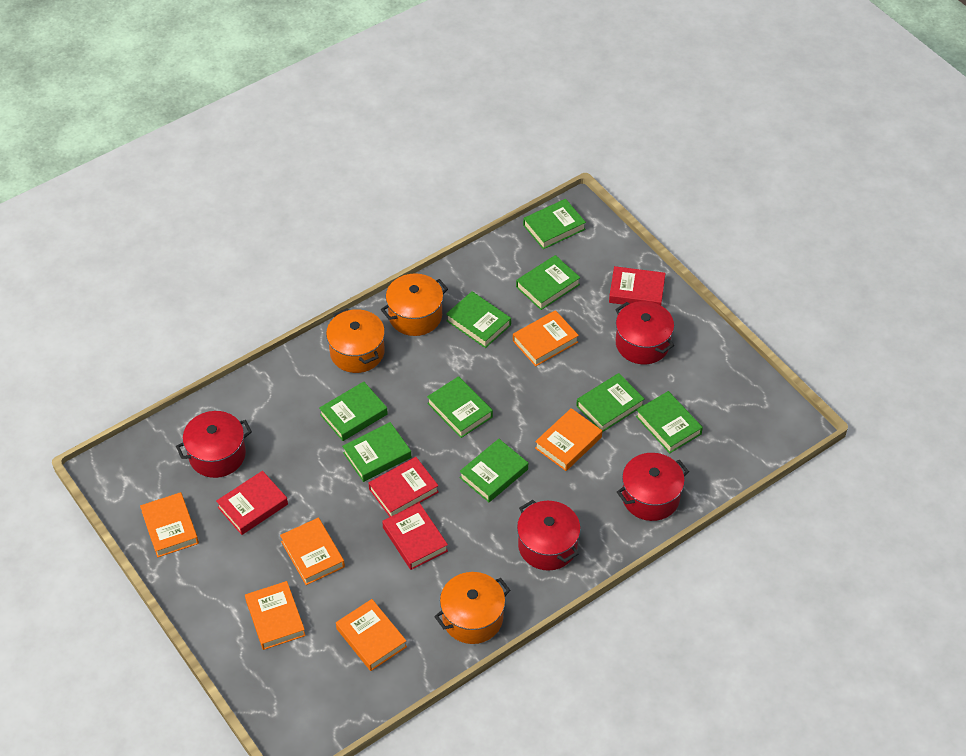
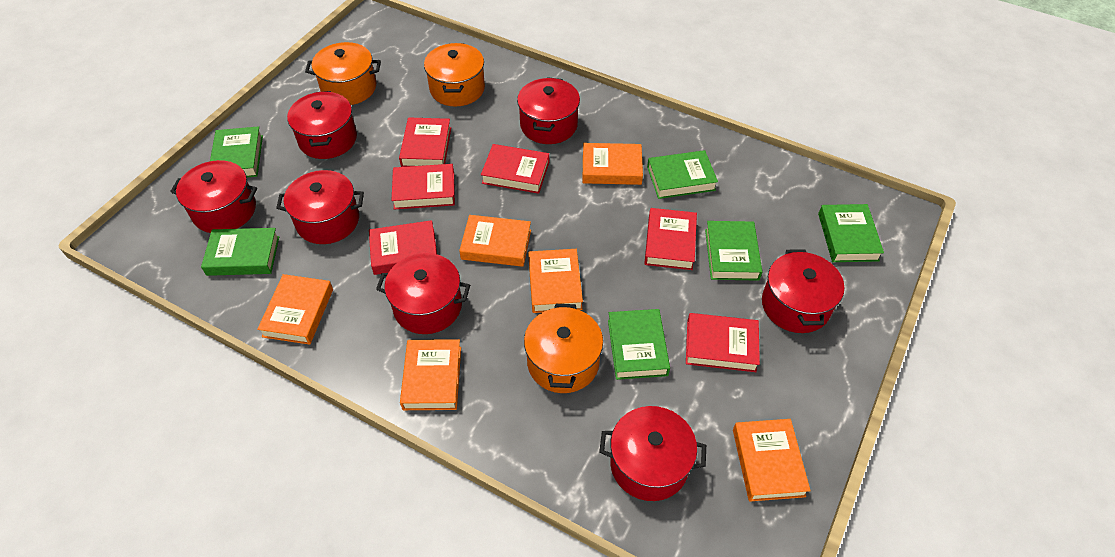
green book: [319,382,388,441] [342,422,411,482] [427,376,493,438] [446,291,511,348] [459,439,528,502] [516,255,580,310] [523,199,586,249] [576,373,644,432] [636,391,703,453] = 9 -> [201,228,279,276] [210,126,263,177] [608,309,670,380] [647,150,718,199] [705,221,762,281] [818,204,884,262] = 6
red book: [216,471,288,535] [369,457,439,517] [382,503,448,570] [609,266,666,305] = 4 -> [369,220,437,275] [391,164,455,209] [399,117,451,167] [481,144,549,194] [644,208,697,270] [686,313,760,372] = 6
red pot: [176,411,252,478] [517,500,581,571] [615,301,674,364] [617,453,689,521] = 4 -> [170,160,257,233] [276,170,364,244] [287,91,357,159] [376,253,470,334] [517,77,580,144] [599,406,706,501] [762,249,844,333] = 7

